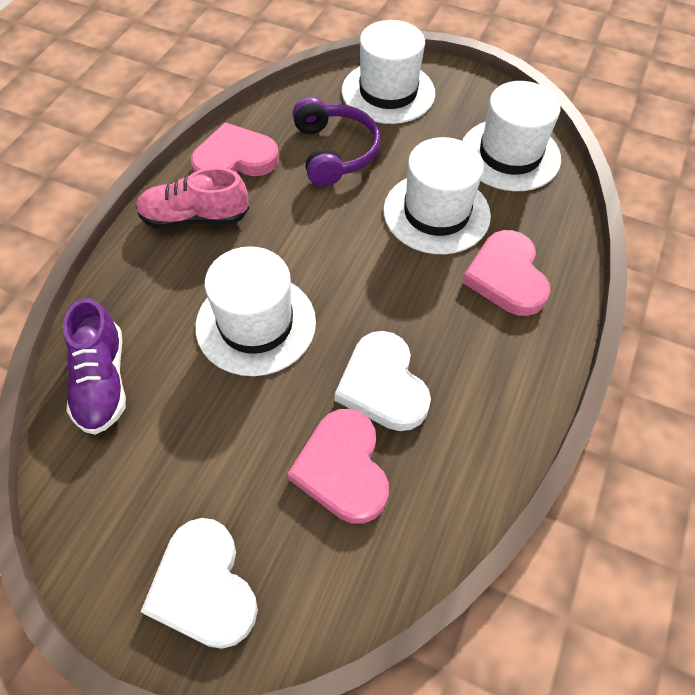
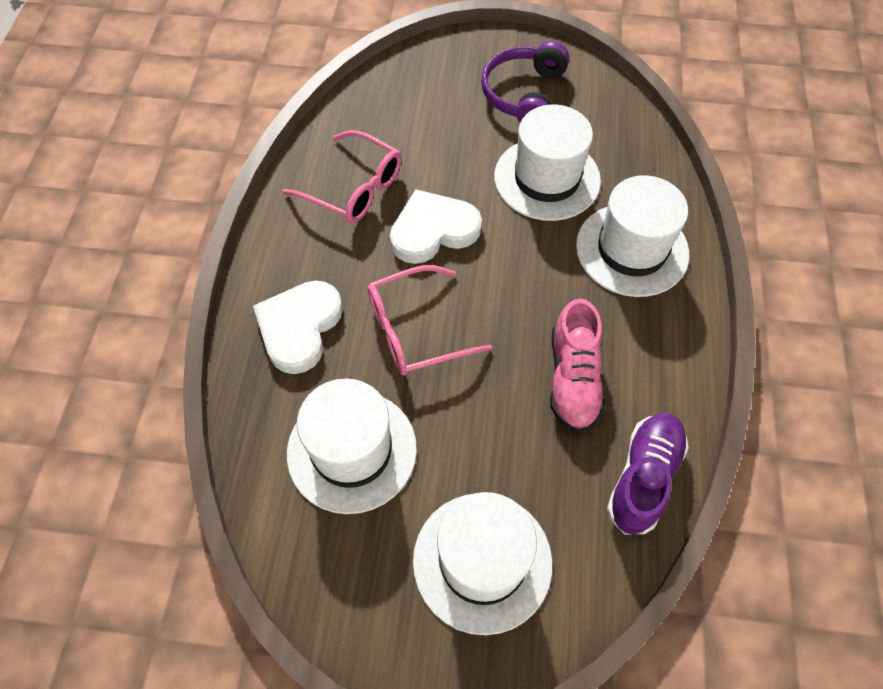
pink glasses: none = 0 -> [283,130,402,223] [367,265,492,376] = 2
pink heart: [191,122,279,176] [288,409,389,523] [462,230,551,316] = 3 -> none = 0

